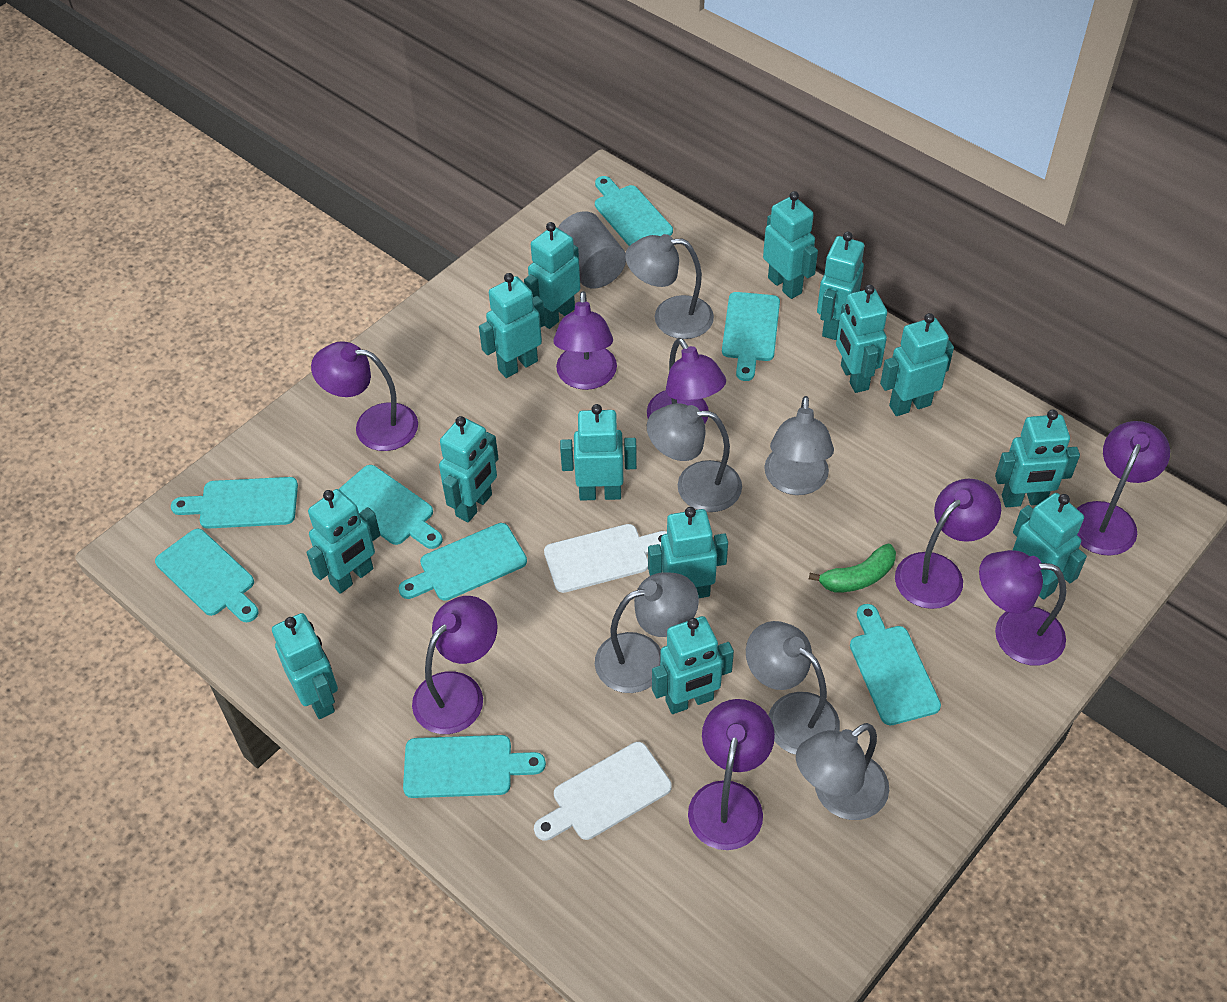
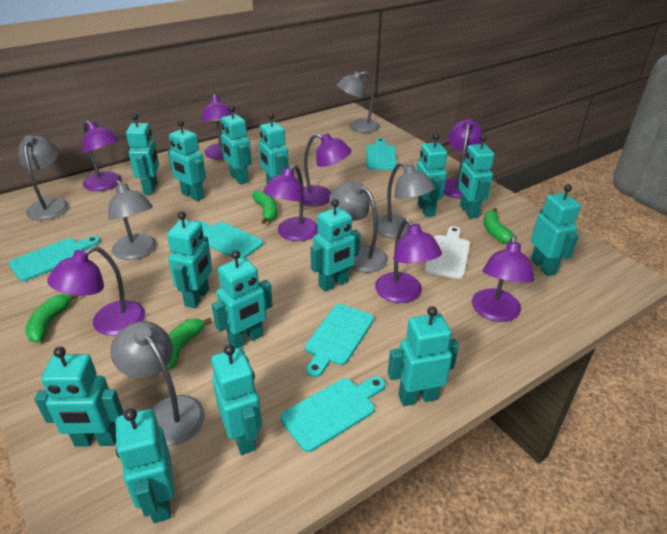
green banana: [809,544,896,593] = 1 -> [25,294,79,343] [167,317,212,370] [252,190,277,224] [484,208,514,244] = 4
grey cylinder: [558,211,626,289] = 1 -> none = 0
turquoise cutting board: [155,529,259,622] [171,477,298,529] [339,465,443,549] [398,523,527,601] [403,735,546,798] [595,176,673,246] [722,292,780,381] [850,604,941,725] = 8 -> [9,236,100,281] [196,221,263,259] [280,376,385,452] [305,304,374,377] [366,138,397,170] = 5
white cutting board: [534,742,672,841] [544,524,667,593] = 2 -> [425,226,470,279] = 1

